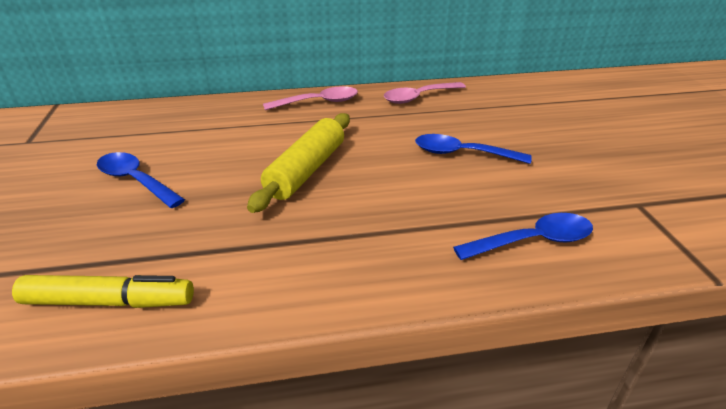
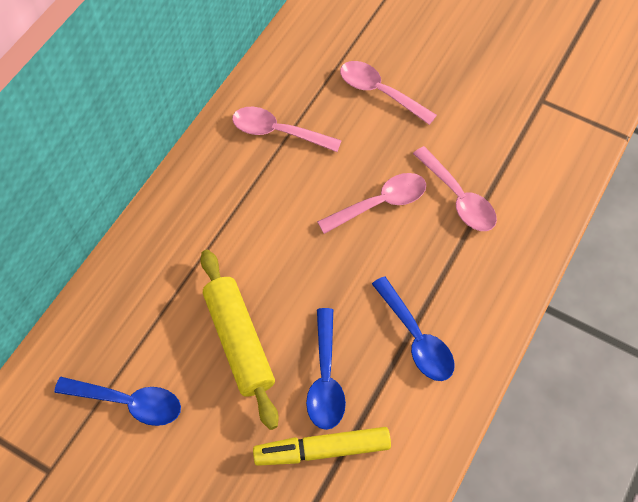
pink spoon: [263,86,358,110] [384,82,466,104] = 2 -> [232,107,342,152] [317,173,426,234] [340,61,437,125] [413,146,497,231] = 4

